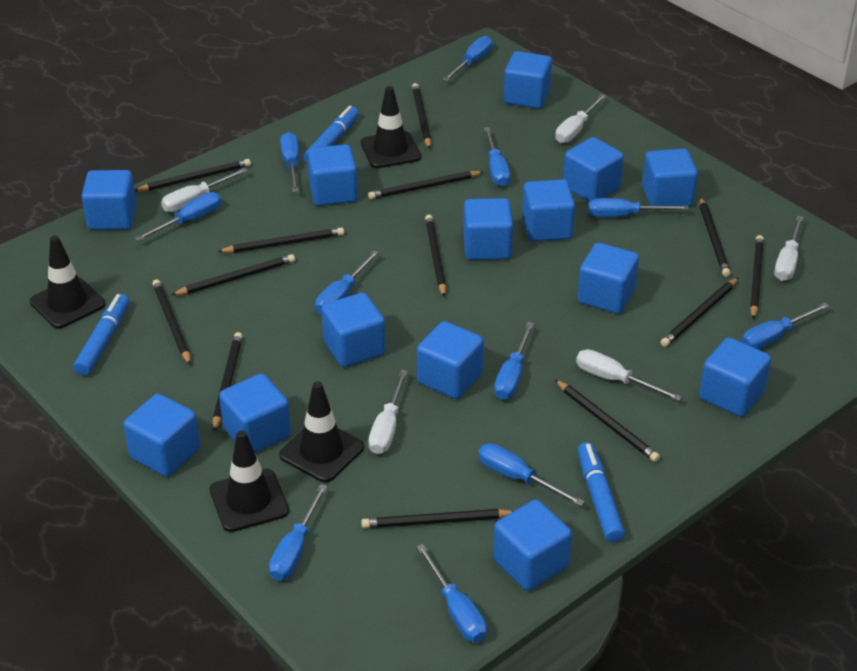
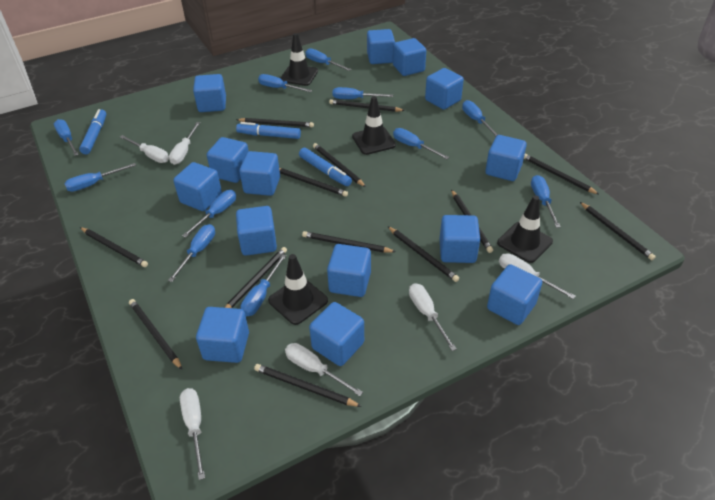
white screwdriver: [161,168,248,212] [369,370,408,454] [555,94,606,143] [576,349,682,401] [774,216,803,281] = 5 -> [120,135,169,163] [169,122,200,165] [180,388,205,480] [285,343,363,396] [409,283,457,351] [499,253,576,299] = 6

